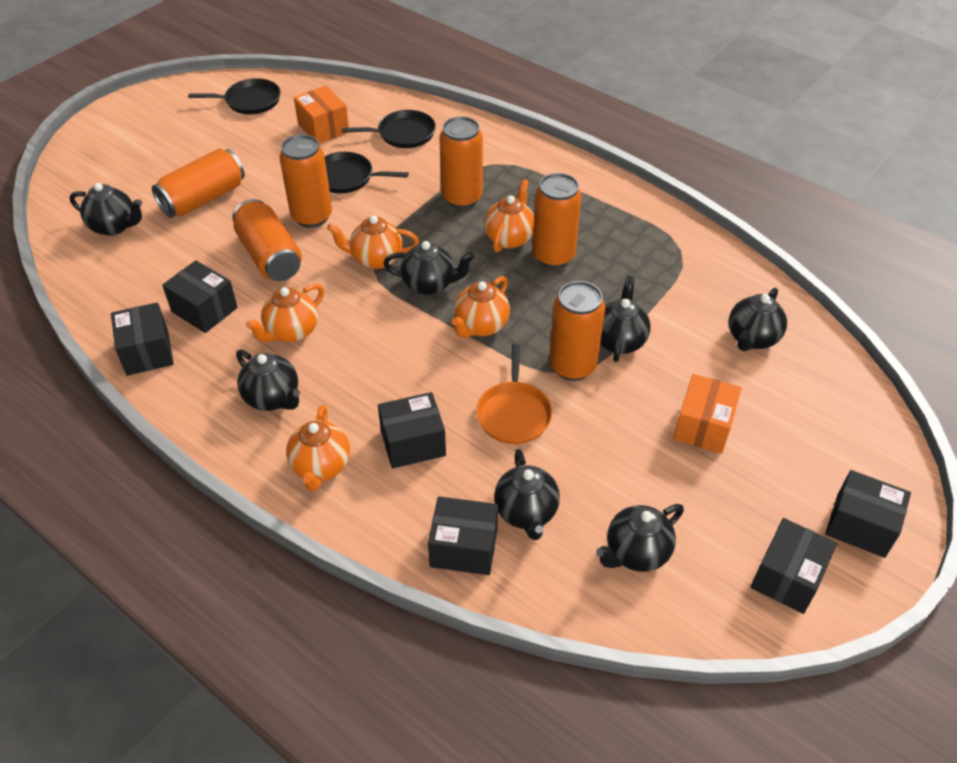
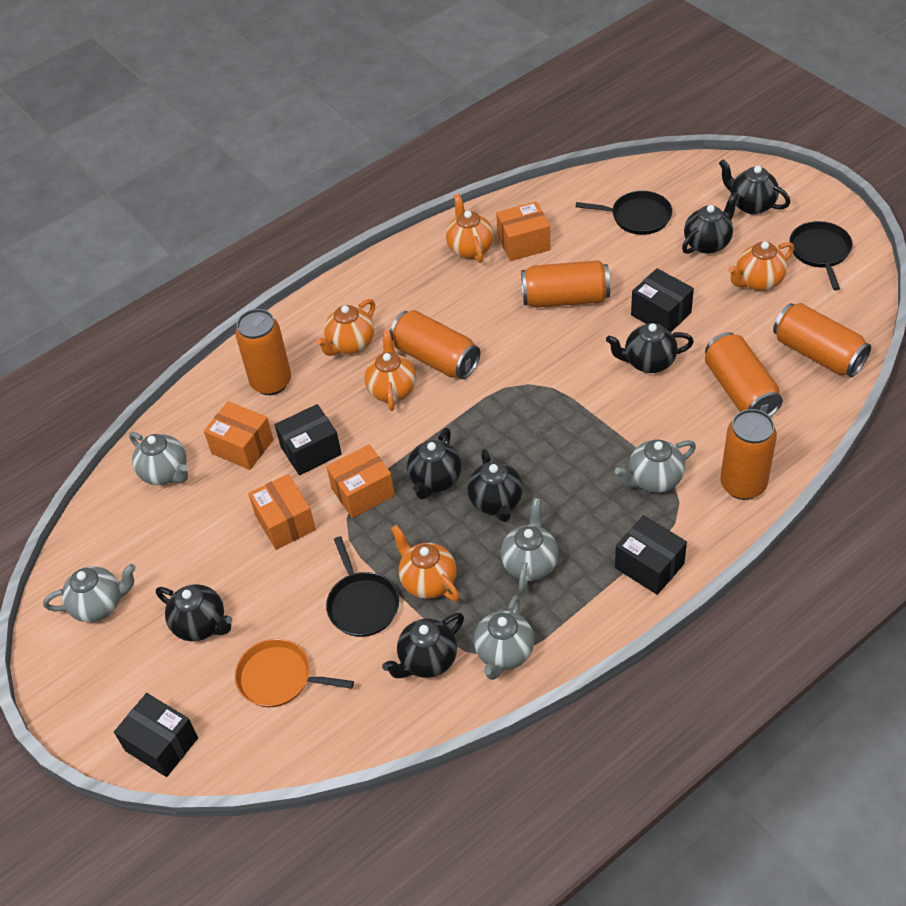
black box: [111,302,174,376] [162,260,238,333] [378,392,446,468] [428,496,498,575] [751,518,837,614] [825,470,911,558] = 6 -> [114,693,198,777] [275,404,342,475] [615,515,687,595] [631,268,694,332] = 4
grey teapot: none = 0 -> [43,564,136,622] [129,432,188,485] [474,595,534,680] [501,498,558,593] [615,440,696,493] = 5
orange box: [294,86,349,144] [673,374,742,454] = 2 -> [204,401,274,470] [248,474,316,550] [326,444,395,518] [496,201,550,261] = 4

